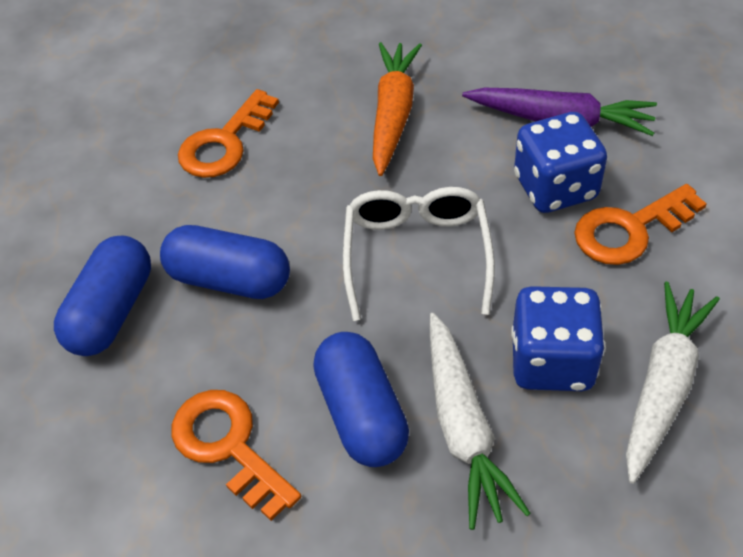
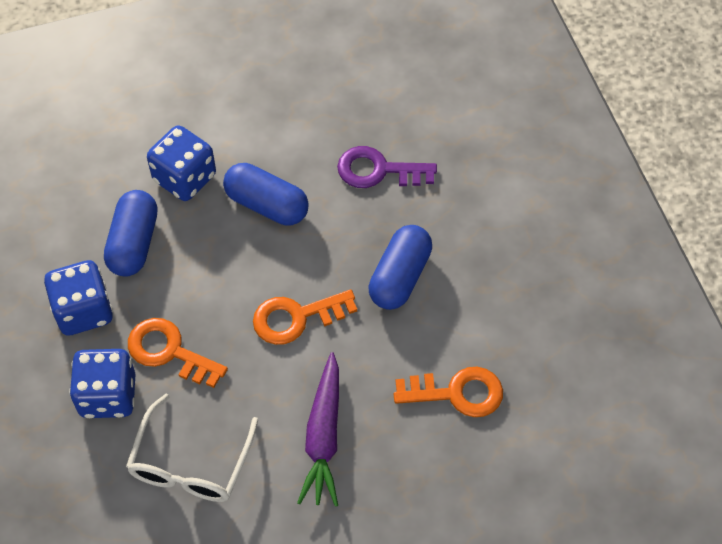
blue dice: [511,286,605,391] [514,112,607,213] = 2 -> [44,260,113,336] [69,349,135,418] [147,125,216,201] = 3
orange carrot: [373,42,422,176] = 1 -> none = 0
purple key: none = 0 -> [337,146,437,188] = 1
white carrot: [430,313,531,530] [626,282,720,484] = 2 -> none = 0

